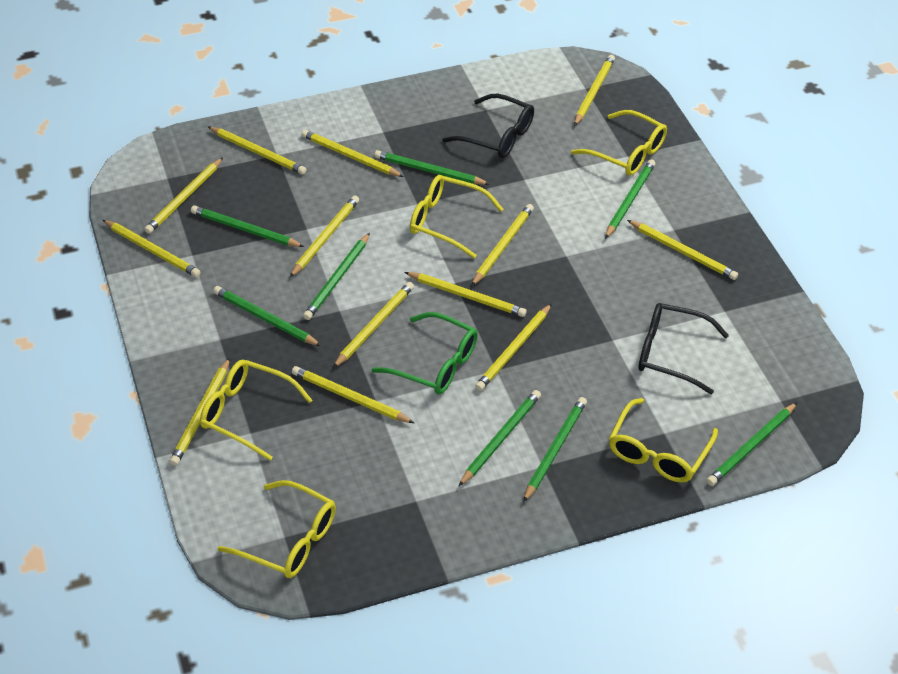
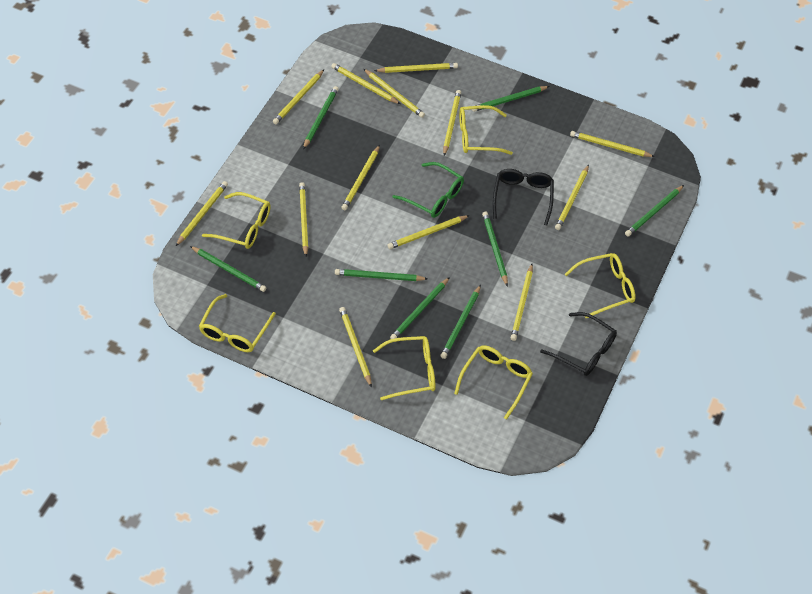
yellow glasses: [200,360,312,461] [218,480,336,578] [410,175,503,258] [571,110,667,176] [609,398,718,482] = 5 -> [199,294,276,352] [202,192,271,249] [373,336,436,400] [454,345,533,420] [459,105,513,155] [565,253,636,318] = 6

